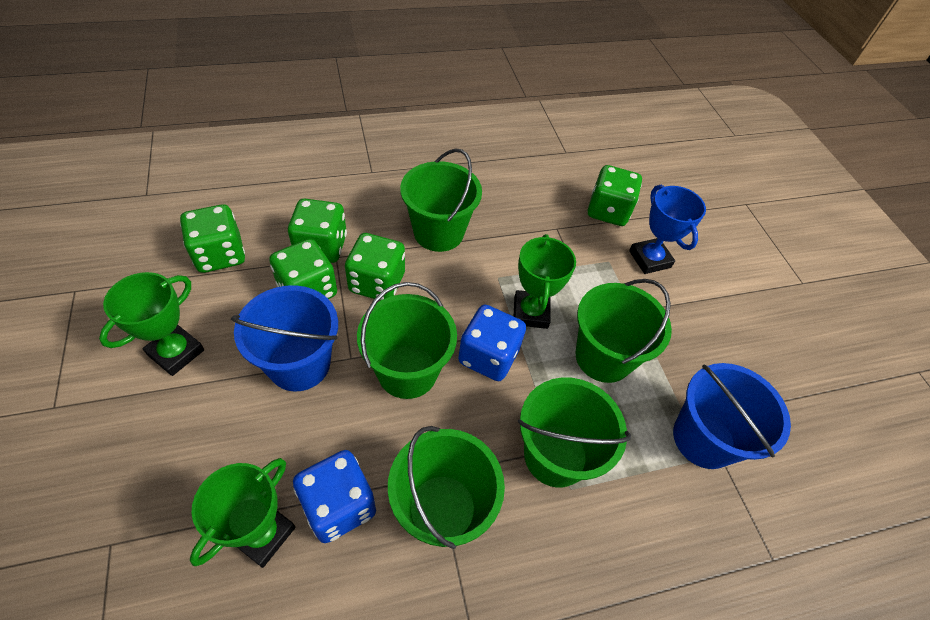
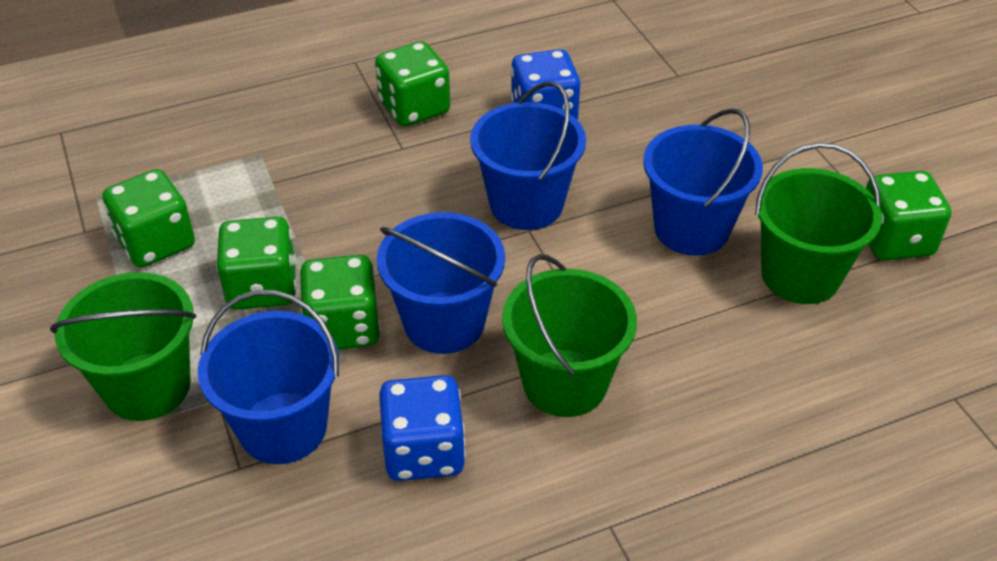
blue bucket: [231,285,338,392] [673,363,791,469] = 2 -> [198,290,339,464] [377,212,505,354] [470,82,586,230] [643,108,763,255] = 4
blue trophy: [629,185,706,274] = 1 -> none = 0
green bucket: [357,282,457,399] [388,426,505,549] [400,148,482,252] [518,377,631,487] [576,279,672,383] = 5 -> [50,272,196,421] [502,254,637,417] [755,143,882,304] = 3
green trophy: [99,272,204,376] [190,458,296,568] [514,234,576,329] = 3 -> none = 0

